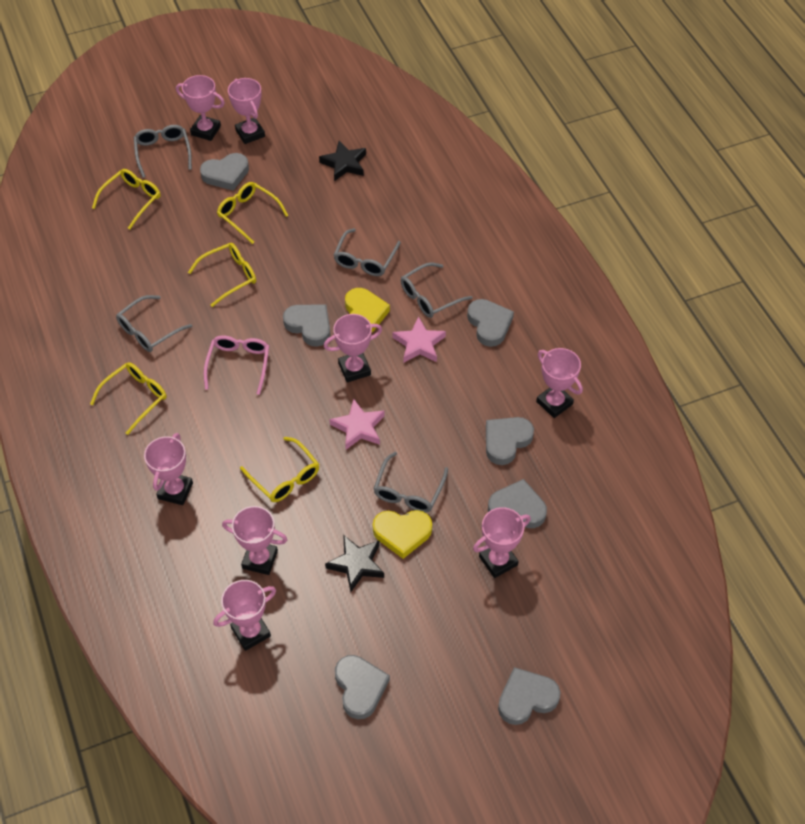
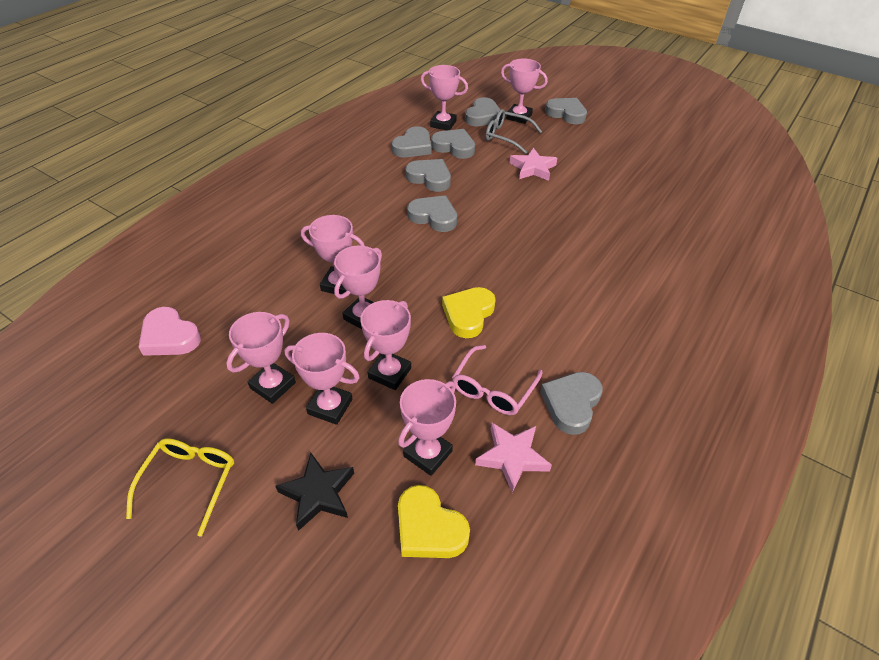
black star: [319,141,366,181] [325,535,384,592] = 2 -> [276,453,354,531] = 1
grey glasses: [116,295,192,352] [134,125,192,178] [334,228,401,276] [373,452,448,512] [401,262,473,318] = 5 -> [486,109,542,154] = 1
pink heart: none = 0 -> [139,307,201,356] = 1
yellow glasses: [90,362,167,435] [92,169,161,229] [188,243,256,307] [217,182,289,244] [240,437,319,502] = 5 -> [126,438,234,536] = 1

